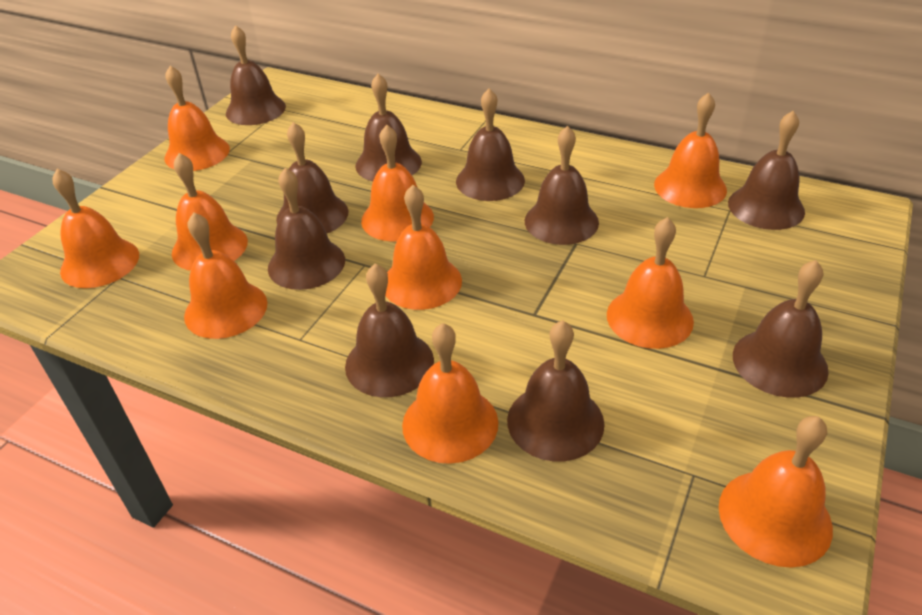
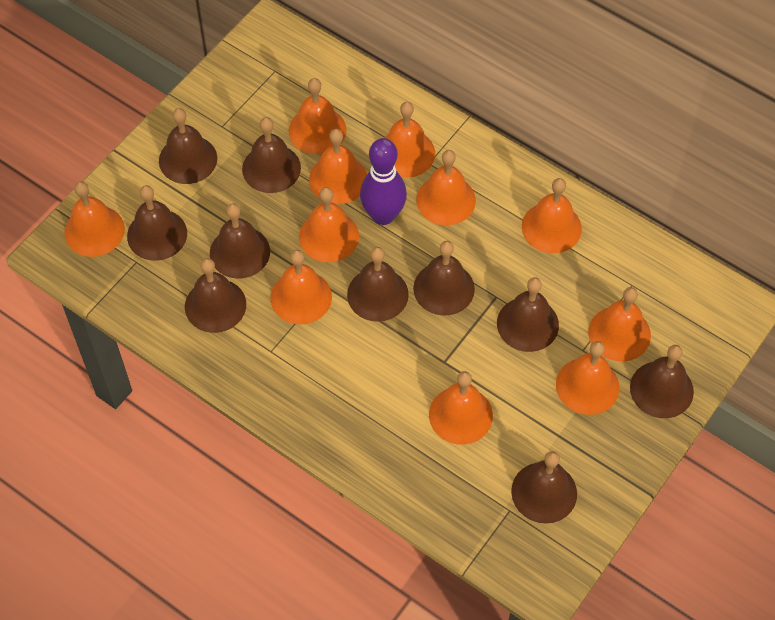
orange bell: [52,169,139,288] [164,66,230,171] [172,153,248,271] [184,212,267,339] [361,125,434,241] [385,185,462,310] [402,323,498,464] [607,217,694,349] [654,92,727,208] [719,416,833,568] = 10 -> [64,181,125,257] [271,250,332,325] [289,78,347,154] [299,187,359,262] [309,129,367,204] [384,102,435,178] [416,150,476,225] [429,371,493,445] [522,178,582,253] [556,341,619,415] [588,287,651,362] = 11
purple bowling pin: none = 0 -> [360,138,407,225] = 1

